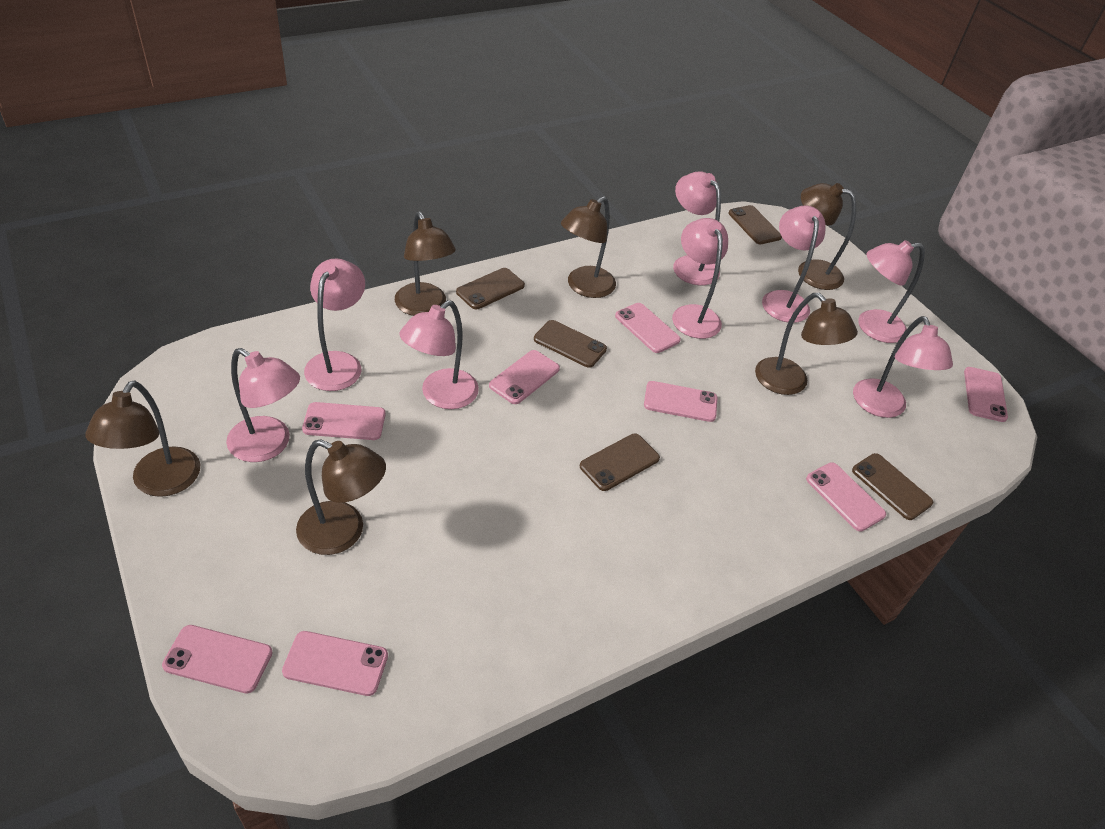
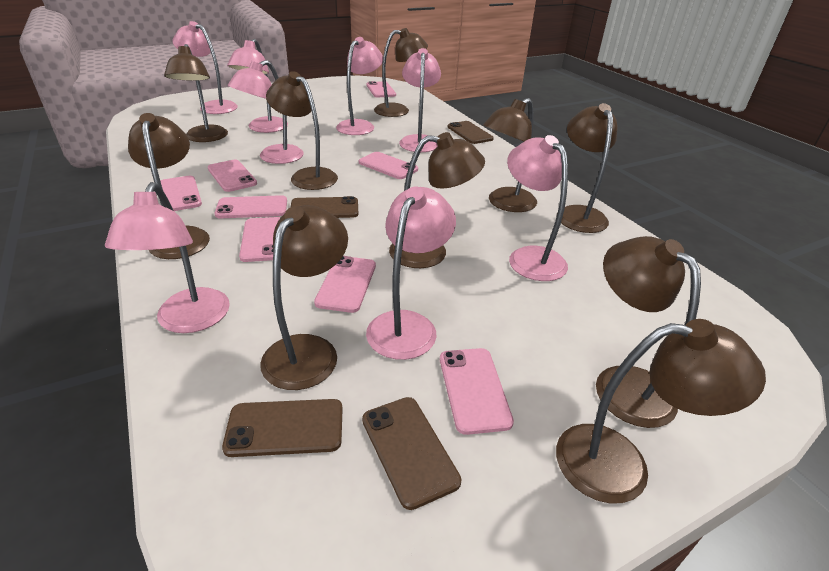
brown lamp: [86,380,200,497] [296,439,386,555] [395,211,456,316] [561,196,616,298] [755,293,858,395] [798,183,856,290] = 6 -> [128,113,210,259] [164,44,228,142] [260,205,348,390] [266,71,338,190] [374,28,428,117] [389,132,485,268] [483,98,537,212] [556,319,766,504] [557,103,617,233] [596,236,701,428] = 10
brown phone: [456,268,525,309] [534,320,607,368] [580,434,660,491] [728,205,782,244] [852,453,933,520] = 5 -> [222,399,343,457] [291,196,358,218] [362,397,461,510] [448,121,494,144] = 4

